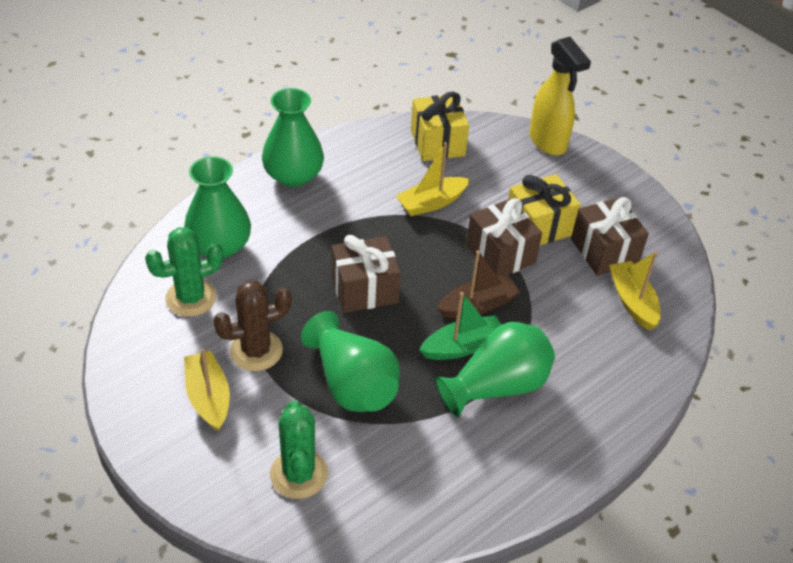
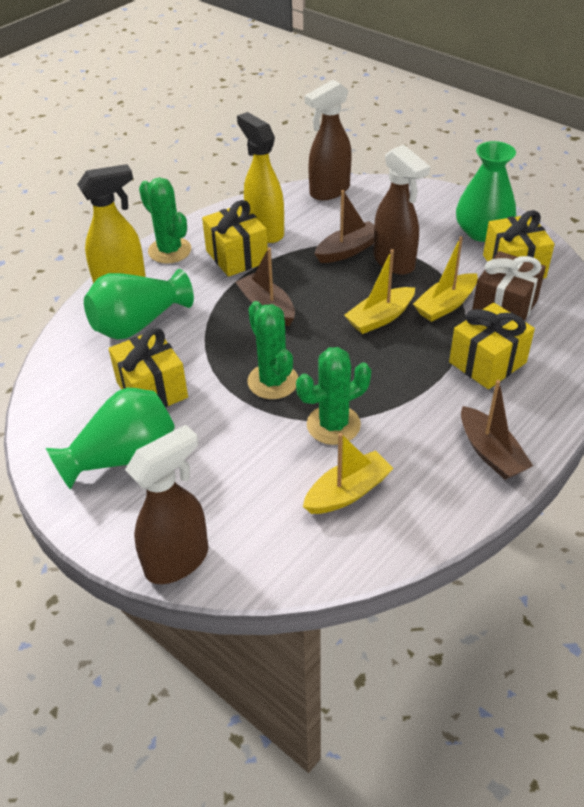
brown boat: [437,250,520,318] = 1 -> [236,248,295,326] [314,190,374,263] [461,380,533,480] = 3
brown cactus: [213,280,292,371] = 1 -> none = 0
brown gift: [332,235,401,313] [466,198,542,277] [571,197,649,276] = 3 -> [472,251,546,321] = 1
brown spray bottle: none = 0 -> [125,425,208,584] [305,80,352,200] [374,145,430,275] = 3
green boat: [419,292,501,360] = 1 -> none = 0
green cactus: [145,227,223,317] [270,401,328,499] = 2 -> [139,178,191,264] [247,301,298,399] [296,347,371,445] = 3
green vase: [184,156,251,259] [262,88,324,187] [301,311,400,412] [435,322,555,418] = 4 -> [46,388,175,490] [84,269,194,340] [456,141,516,242] = 3
yellow gift: [411,92,469,161] [508,174,581,245] = 2 -> [108,328,188,408] [202,200,268,277] [449,303,535,389] [483,210,555,279] = 4
yellow spray bottle: [529,37,591,155] = 1 -> [77,164,146,283] [237,112,284,243] = 2

